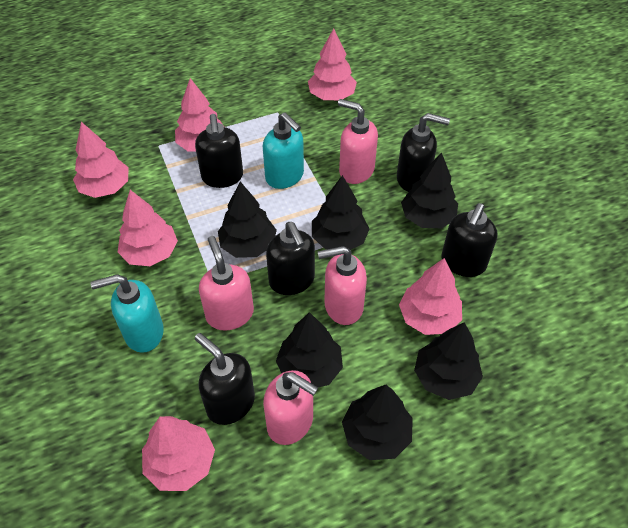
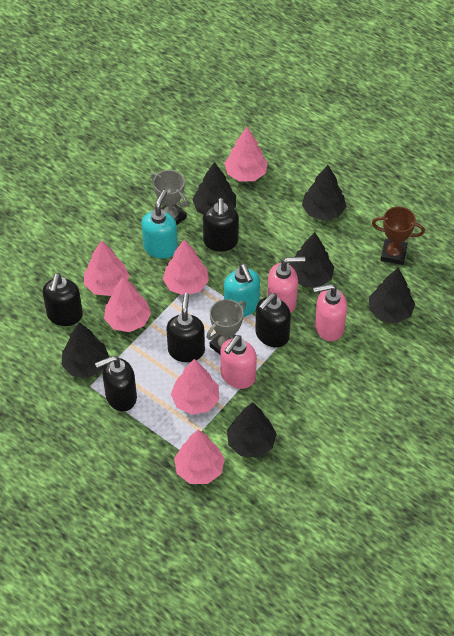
brown trophy: none = 0 -> [372,207,425,265] = 1
grey trophy: none = 0 -> [151,170,188,225] [207,299,246,354] = 2
pink soap dispenser: [199,236,254,331] [263,370,318,445] [318,246,367,325] [338,99,378,184] = 4 -> [220,335,257,389] [267,257,305,313] [313,284,347,341] = 3

